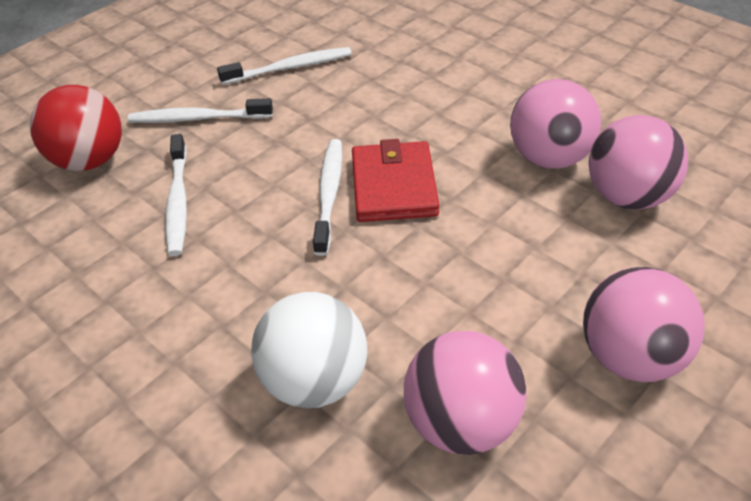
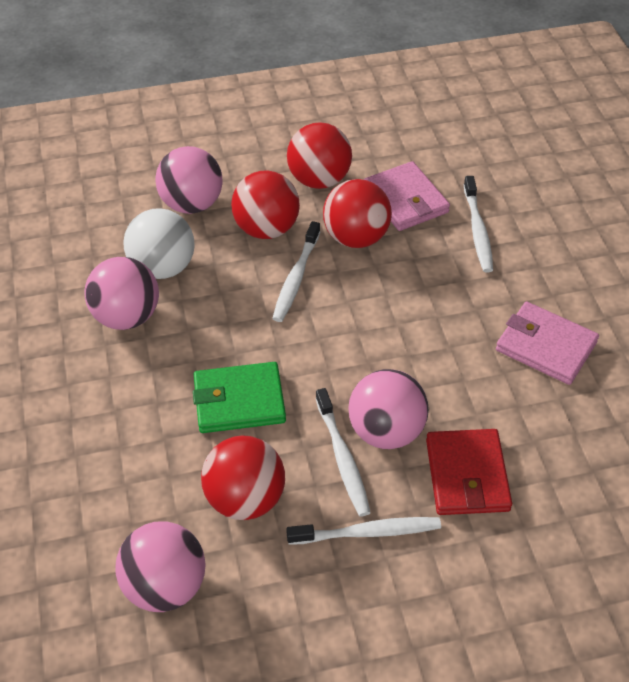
green wallet: none = 0 -> [193,362,286,433] = 1
pink wallet: none = 0 -> [364,161,450,231] [496,302,599,385] = 2
red ball: [30,85,122,171] = 1 -> [201,435,285,520] [231,170,300,239] [287,122,352,189] [323,179,392,248] = 4

